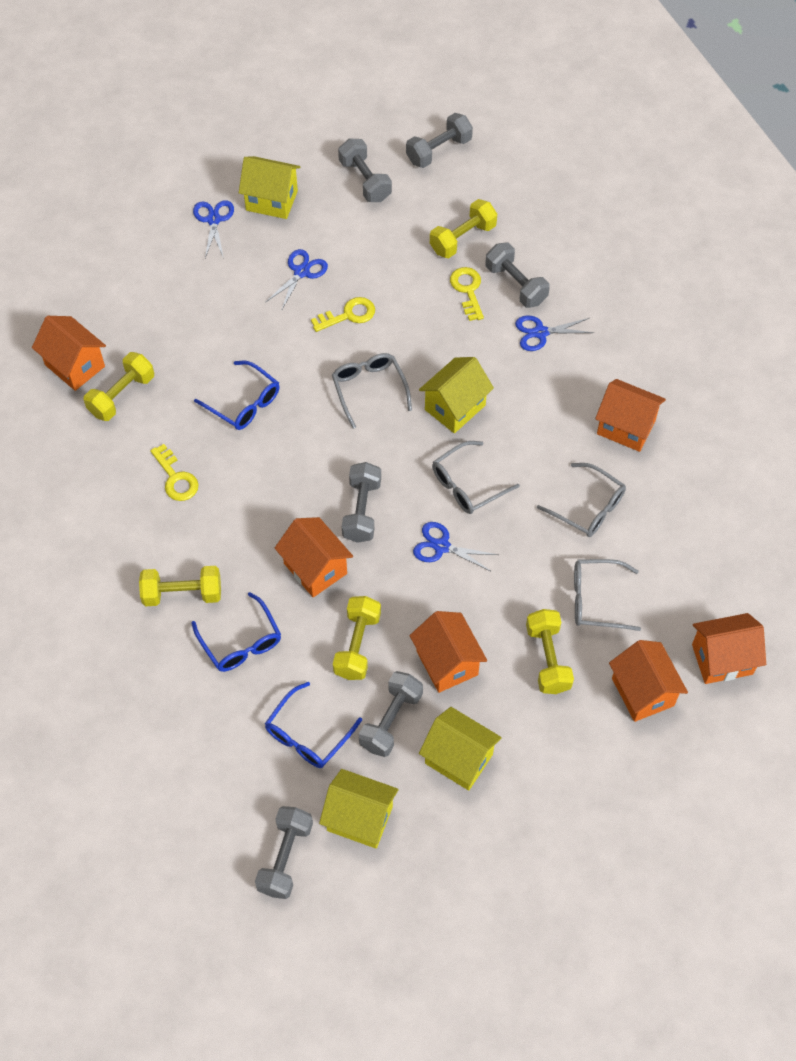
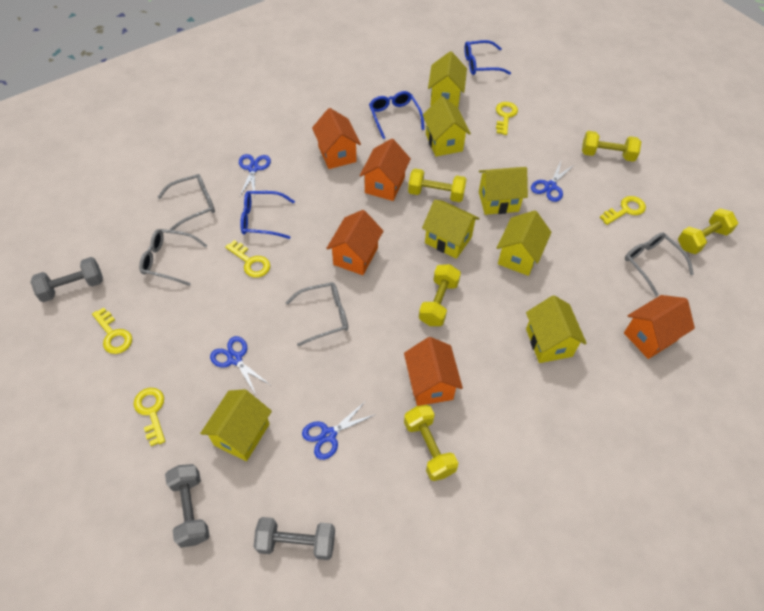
grey dumbbell: [255,806,313,899] [338,139,392,202] [342,462,381,543] [359,671,423,757] [406,113,473,168] [485,243,550,308] = 6 -> [30,257,103,302] [165,464,209,548] [254,517,335,560] = 3
orange house: [32,316,106,391] [275,517,353,597] [410,611,487,693] [595,379,666,452] [609,640,688,722] [692,613,766,684] = 6 -> [312,108,361,169] [326,210,383,275] [360,139,411,201] [404,337,463,406] [624,295,695,359] = 5
yellow house: [239,156,300,219] [319,769,398,848] [419,357,494,433] [419,707,502,791] = 4 -> [200,389,272,461] [422,200,480,259] [423,96,471,156] [428,51,467,108] [479,167,528,215] [497,210,552,276] [526,295,587,363] = 7
yellow key: [150,444,199,501] [311,297,375,332] [450,267,484,321] = 3 -> [92,307,132,354] [134,388,165,446] [225,240,270,278] [496,102,518,135] [600,196,646,225] = 5

